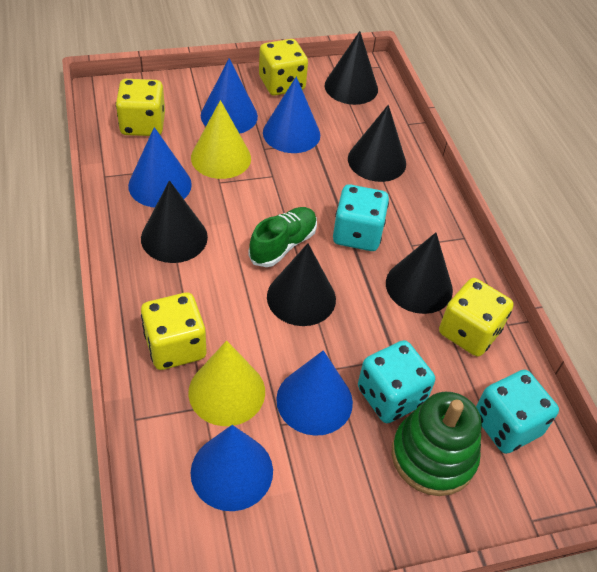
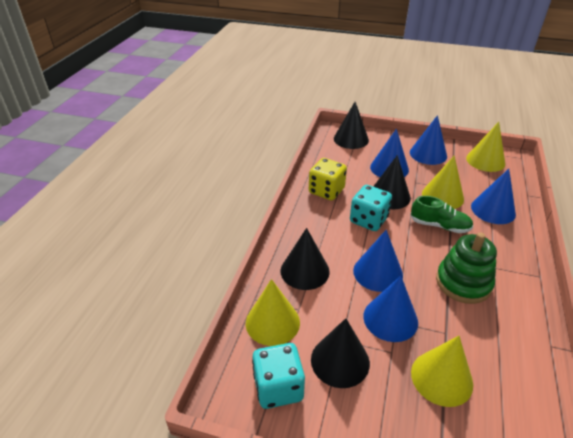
black cone: [141,181,208,263] [267,243,336,326] [324,31,378,105] [348,105,406,182] [386,233,453,314] = 5 -> [281,228,330,290] [311,318,370,388] [334,102,369,149] [373,155,411,209] = 4
turquoise dice: [333,184,389,251] [358,340,435,423] [476,370,559,454] = 3 -> [252,343,305,409] [350,185,392,231] = 2
yellow cone: [188,340,265,426] [191,100,251,179] = 2 -> [246,279,300,346] [411,336,473,407] [422,156,464,209] [466,122,505,172] = 4
yellow dice: [116,79,165,136] [141,292,206,370] [259,39,308,96] [439,278,514,357] = 4 -> [309,158,347,200] = 1

